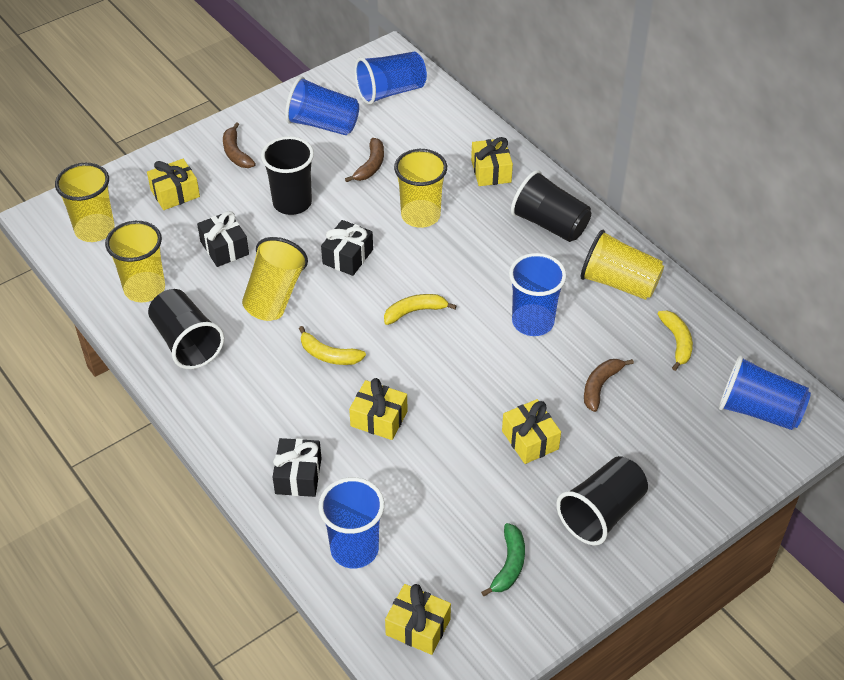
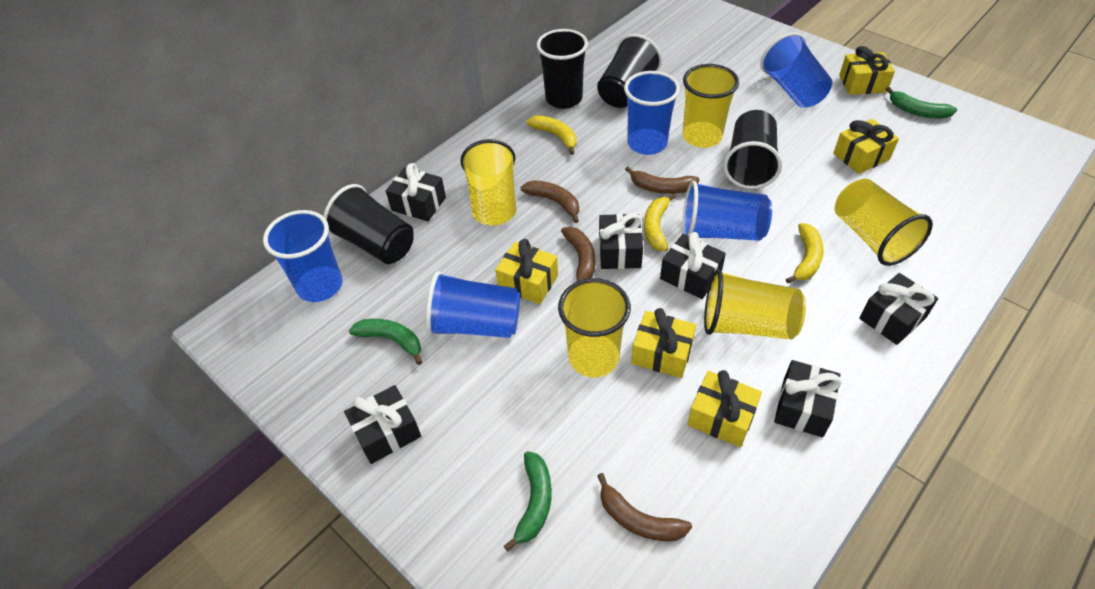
black gift: [197,211,249,267] [273,438,321,497] [321,220,373,276] = 3 -> [344,385,421,464] [386,163,446,221] [599,213,643,269] [660,232,726,299] [774,360,842,437] [859,273,938,345] = 6
brown banana: [223,122,256,168] [345,138,384,182] [584,359,634,412] = 3 -> [520,180,579,223] [561,227,595,282] [597,473,692,541] [625,167,700,194] = 4
green banana: [481,523,525,596] = 1 -> [349,319,422,365] [504,451,552,551] [886,87,957,118] = 3

